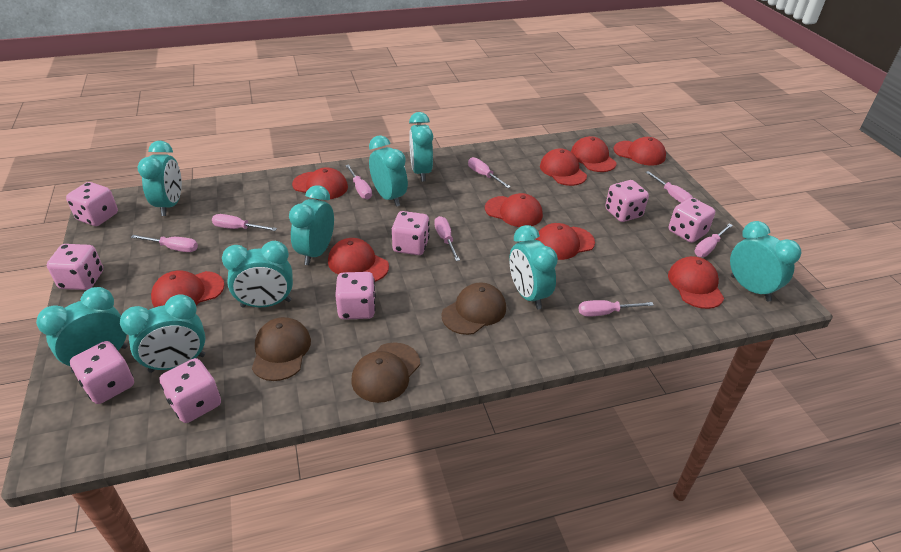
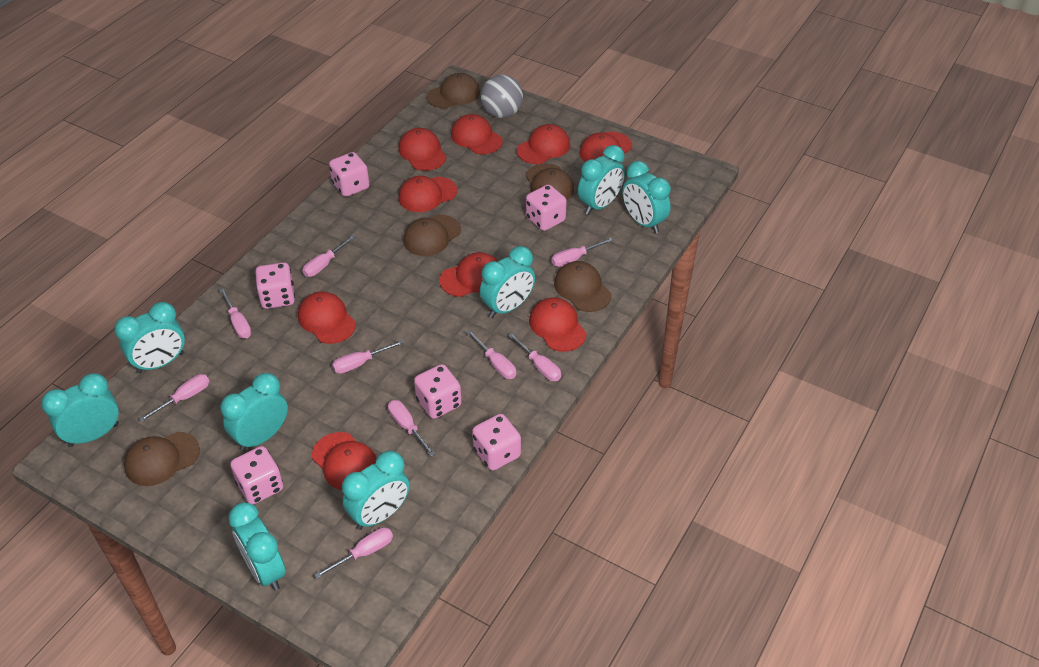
brown cap: [252,317,311,381] [352,343,420,403] [442,282,506,335] = 3 -> [124,432,200,486] [403,215,461,256] [427,73,480,109] [526,163,574,200] [554,261,611,312] = 5
grey ball: none = 0 -> [481,75,523,118] = 1
pink dice: [47,244,103,290] [66,182,118,226] [70,341,134,404] [160,358,221,423] [335,272,376,320] [392,211,430,255] [605,180,649,222] [669,198,715,243] = 8 -> [230,446,283,505] [255,262,295,309] [329,152,369,197] [414,364,461,419] [472,414,521,471] [526,184,567,231] = 6
pink screwdriver: [131,235,198,252] [212,214,277,231] [345,164,372,199] [434,216,460,261] [468,157,511,188] [579,300,654,317] [646,171,693,203] [694,224,733,257] = 8 -> [139,374,210,422] [220,288,251,339] [302,235,356,277] [314,527,393,579] [332,340,404,374] [388,400,435,456] [466,330,516,379] [508,333,561,381] [551,238,613,267] = 9
turquoise clock: [36,287,128,373] [120,294,205,373] [138,141,182,216] [222,241,293,308] [289,185,334,265] [369,136,408,207] [409,112,433,182] [509,225,558,309] [730,221,802,301] = 9 -> [41,373,119,447] [114,302,185,373] [220,373,288,451] [228,503,286,591] [342,451,410,530] [480,246,535,318] [578,145,625,215] [623,161,671,234] = 8

